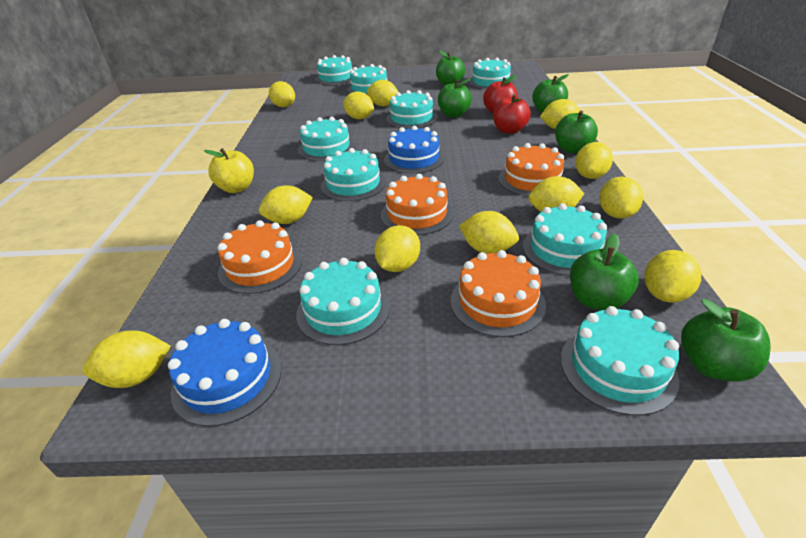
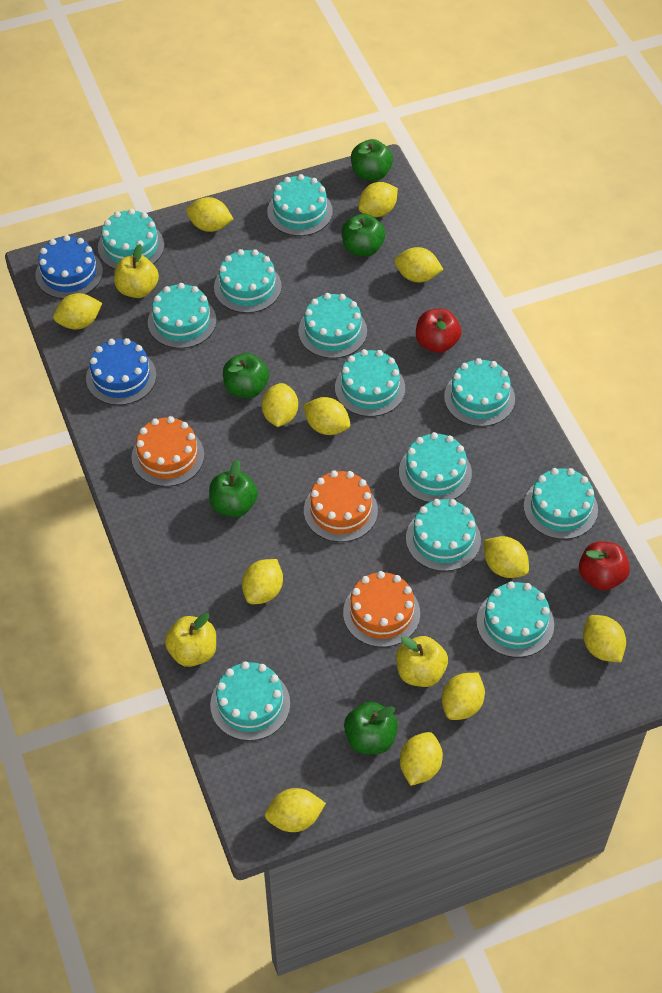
green apple: [436,50,465,85] [438,78,472,118] [532,74,569,113] [555,110,598,153] [570,233,639,310] [681,299,770,382] = 6 -> [209,460,258,517] [223,353,269,398] [342,214,385,257] [344,702,398,754] [351,139,393,181] = 5
orange cake: [218,220,302,294] [381,174,454,235] [451,250,546,337] [498,143,566,197] = 4 -> [131,416,204,487] [304,470,378,542] [343,571,420,647] = 3
turquoise cake: [296,258,390,345] [298,117,355,161] [315,55,352,85] [321,148,386,201] [348,64,387,95] [386,90,438,129] [468,58,514,89] [523,203,607,276] [561,306,679,416] = 9 -> [98,209,164,269] [148,283,216,349] [210,661,290,741] [214,249,282,313] [267,174,333,236] [298,293,367,359] [335,349,405,417] [399,432,472,502] [406,499,481,571] [444,358,515,427] [476,581,554,658] [524,468,598,539] = 12
yellow apple: [204,148,254,193] = 1 -> [114,244,159,298] [165,613,216,667] [396,636,448,687] = 3

